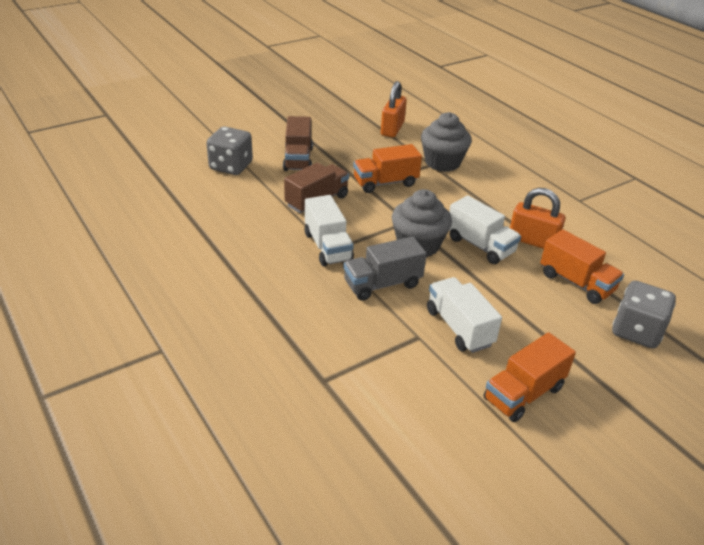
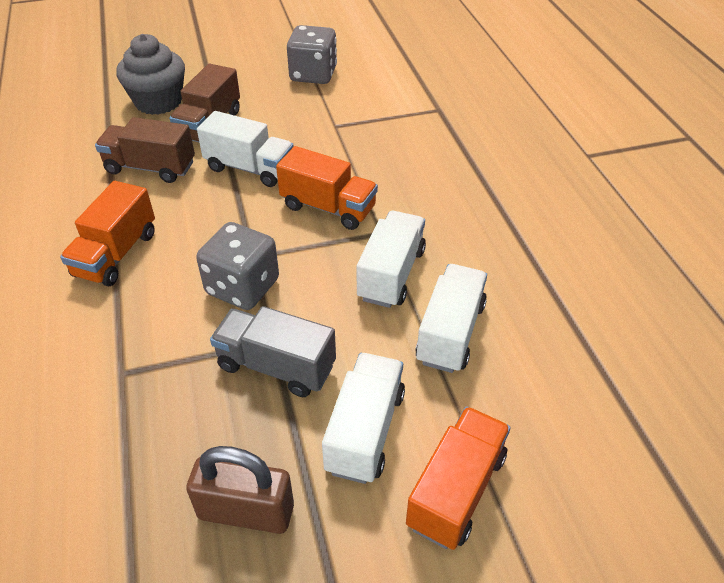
brown padlock: none = 0 -> [186,446,294,534] = 1
grey cupcake: [392,189,452,257] [421,112,472,172] = 2 -> [116,34,185,115] = 1
orange padlock: [381,81,407,137] [510,188,565,249] = 2 -> none = 0
white truck: [305,195,354,266] [427,277,502,353] [449,195,521,264] = 3 -> [197,111,294,187] [322,353,405,484] [357,211,426,308] [415,264,487,373] = 4

